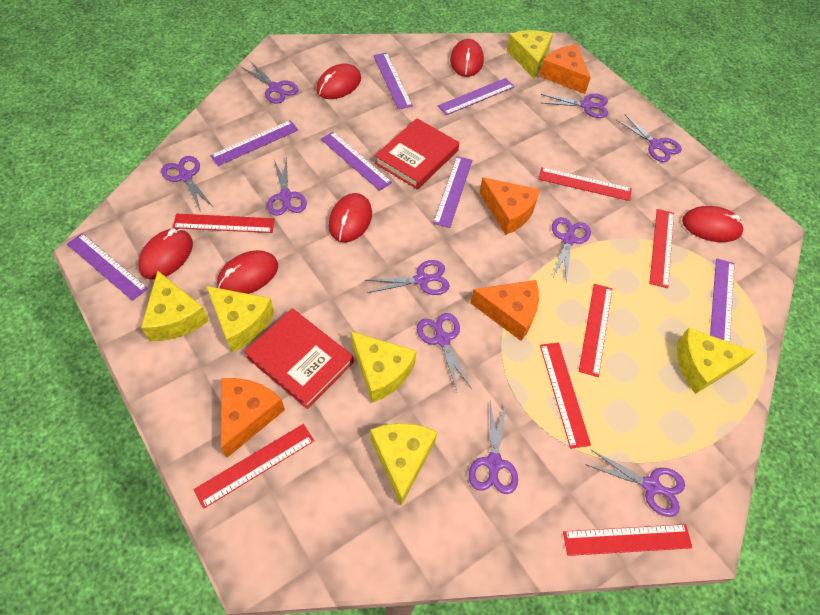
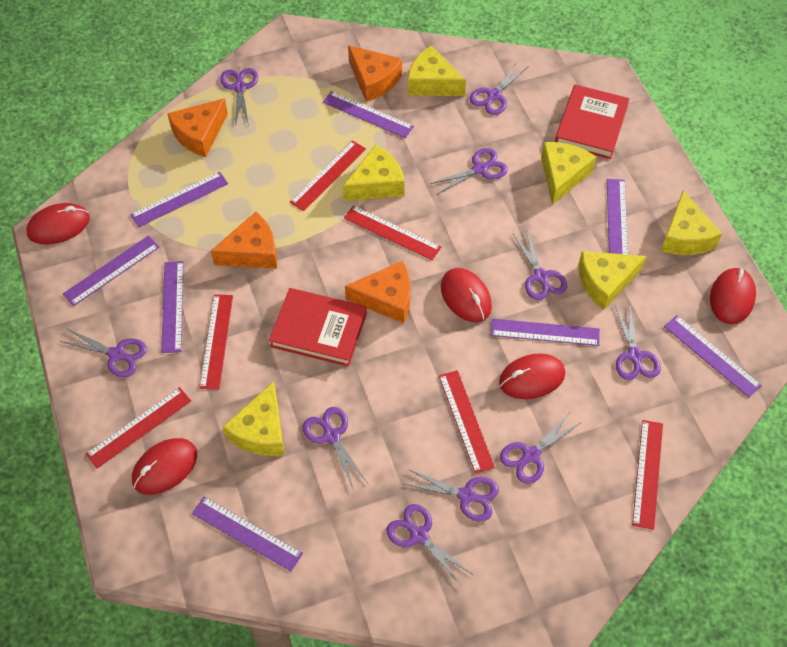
purple ruler: [67,233,148,301] [210,120,298,166] [321,132,392,191] [373,53,413,109] [433,156,473,228] [438,78,515,115] [710,258,735,342] = 7 -> [63,236,159,306] [130,172,228,227] [161,261,184,353] [192,496,303,571] [323,91,414,138] [491,319,600,346] [607,179,628,255] [664,315,762,398] = 8
red mouse: [138,228,193,280] [217,250,278,294] [316,64,361,99] [329,193,372,242] [450,39,484,77] [682,206,744,242] = 6 -> [26,203,90,245] [132,438,197,495] [441,268,492,322] [499,354,565,399] [710,268,756,324] = 5
red ruler: [172,214,275,233] [193,424,314,509] [539,167,632,201] [540,342,591,449] [563,524,693,556] [579,284,612,377] [649,209,674,288] = 7 -> [86,387,191,469] [199,294,233,390] [290,140,366,211] [344,205,441,260] [439,370,495,474] [632,420,663,530] = 6

